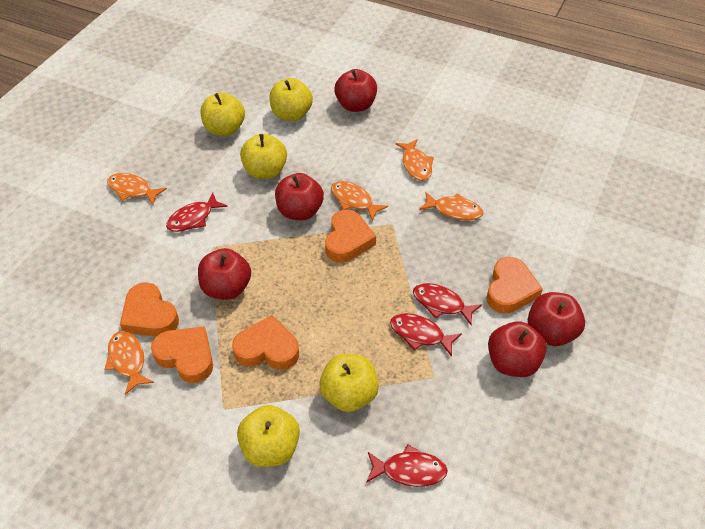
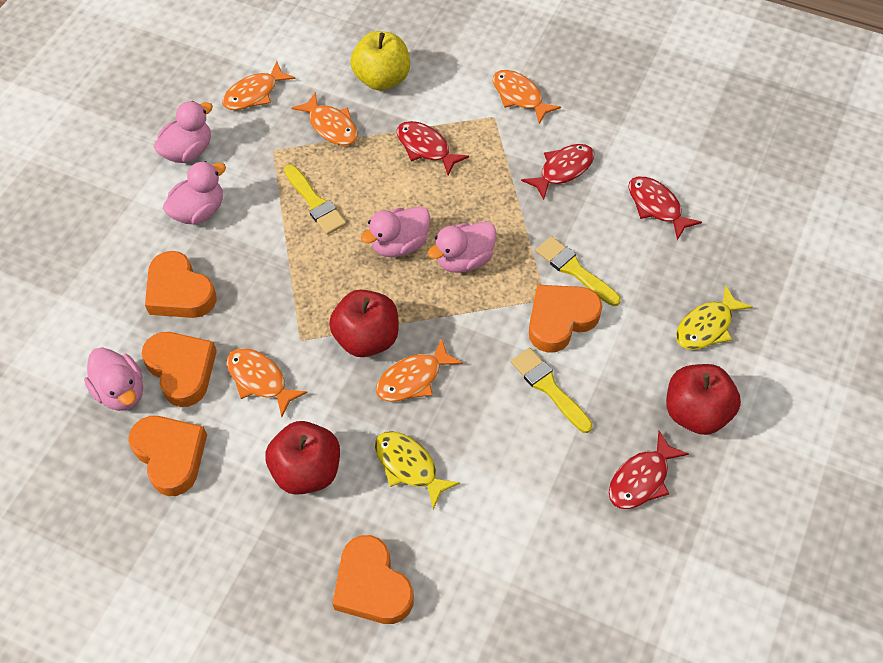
pink duck: none = 0 -> [84,347,143,411] [154,101,213,163] [163,161,226,224] [361,206,430,257] [428,221,496,273] = 5
red apple: [198,248,251,300] [275,173,324,220] [334,69,377,112] [488,321,547,377] [528,292,585,346] = 5 -> [265,421,340,495] [329,290,399,357] [666,364,741,435] = 3
yellow apple: [201,92,245,136] [237,405,300,467] [240,133,287,179] [270,78,313,121] [319,354,379,412] = 5 -> [350,31,410,91] = 1
yellow brush: none = 0 -> [284,164,346,235] [511,348,593,433] [536,236,621,306] = 3
yellow fish: none = 0 -> [375,431,460,509] [676,285,752,350] = 2

